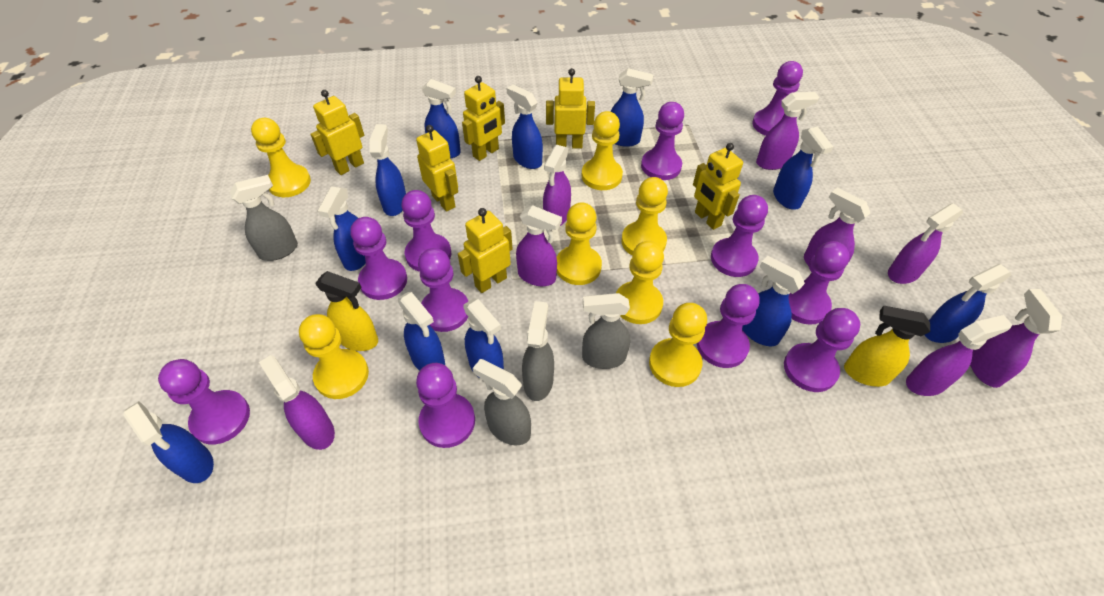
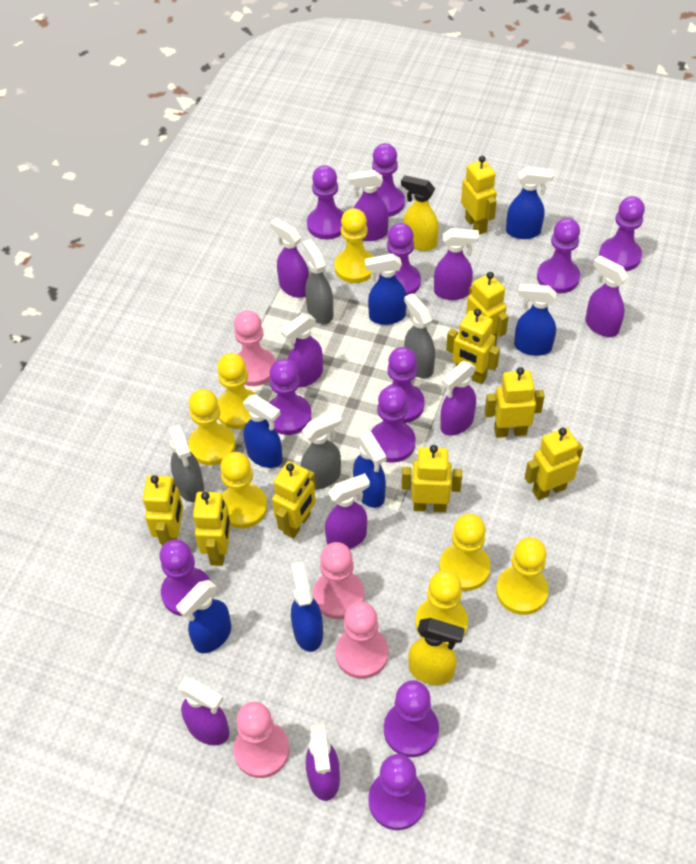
blue spray bottle: [123,401,214,483] [317,186,366,271] [369,124,406,216] [398,292,445,371] [421,79,461,158] [463,299,504,379] [507,84,543,169] [610,68,653,147] [742,256,805,346] [773,127,833,210] [925,264,1011,343] = 11 -> [176,580,231,653] [243,394,283,468] [291,562,323,652] [353,430,386,508] [365,253,407,325] [506,167,554,239] [514,284,556,356] = 7
pink pawn: none = 0 -> [233,702,290,778] [234,310,276,386] [313,542,365,619] [335,602,389,679] = 4
purple spray bottle: [259,355,335,450] [516,205,562,286] [543,144,571,226] [756,92,819,170] [804,188,870,268] [888,203,963,284] [906,315,1012,396] [970,289,1062,388] = 8 -> [178,677,230,745] [270,218,309,298] [281,313,323,388] [306,724,340,801] [325,473,370,549] [348,170,389,241] [434,228,479,300] [440,361,476,436] [585,256,629,337] = 9
yellow robot: [310,90,364,175] [416,125,458,212] [458,208,512,293] [462,76,505,161] [546,68,595,149] [693,143,743,230] = 6 -> [143,475,183,546] [193,492,231,566] [272,461,316,539] [402,445,462,512] [446,309,500,384] [461,156,497,235] [466,272,509,346] [485,367,545,438] [525,428,583,500] = 9

